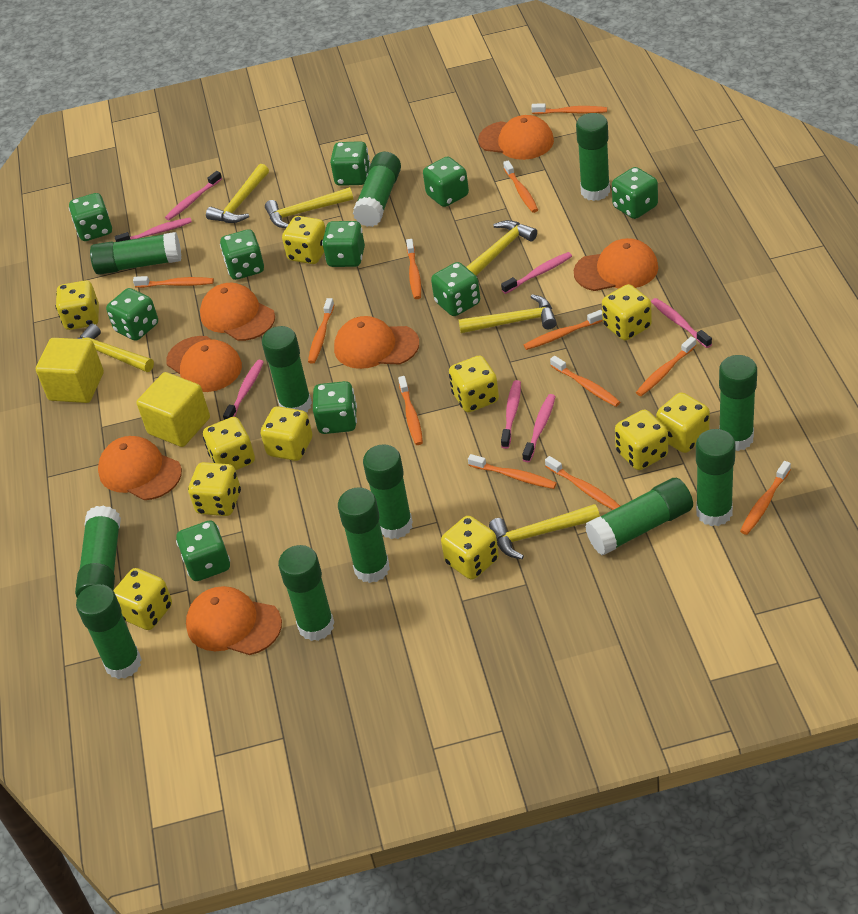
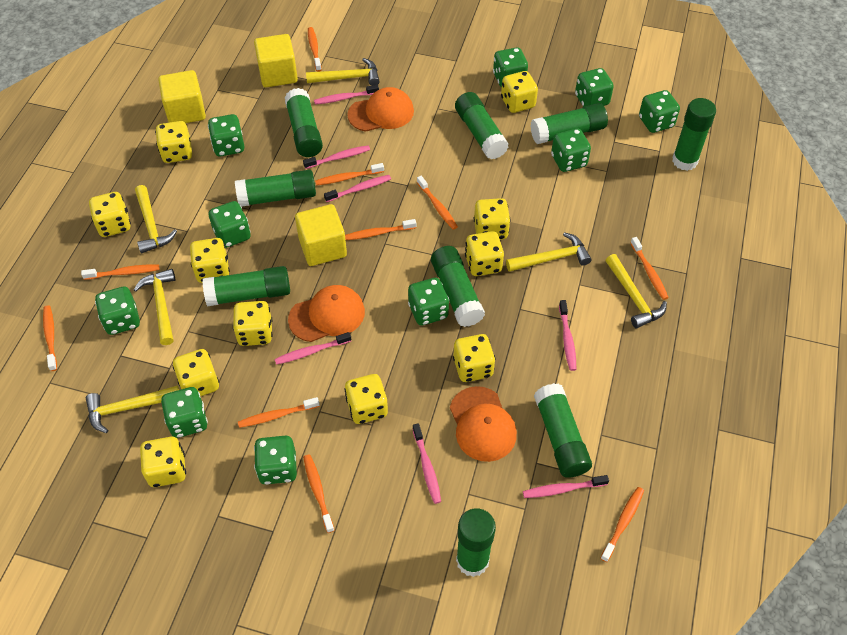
green glue stick: [75,506,121,598] [76,584,142,679] [90,232,181,275] [262,326,312,412] [278,545,334,641] [338,487,390,583] [353,152,401,227] [363,444,413,539] [576,113,610,201] [585,478,693,555] [696,429,736,526] [719,355,757,451] = 12 -> [202,266,290,306] [235,170,316,207] [285,88,323,157] [431,246,485,327] [455,92,509,159] [456,509,496,577] [530,103,608,144] [534,383,592,478] [672,98,716,171] = 9
orange cap: [98,436,182,500] [166,336,242,392] [186,586,282,655] [200,283,275,341] [334,316,419,369] [478,115,554,160] [574,238,658,291] = 7 -> [288,285,365,342] [347,87,414,132] [450,386,517,462] = 3
orange toothbrush: [133,276,214,288] [308,298,334,364] [398,376,423,445] [406,239,421,299] [468,454,557,489] [503,160,538,213] [524,310,603,350] [531,103,607,114] [545,456,620,510] [550,356,620,407] [636,336,696,396] [740,461,791,535] = 12 -> [43,305,57,371] [81,264,159,280] [238,397,320,428] [303,454,335,533] [308,27,322,72] [315,163,384,186] [345,219,416,240] [417,176,458,230] [600,487,644,562] [631,237,669,300] = 10
yellow cube: [36,338,104,403] [137,372,210,447] = 2 -> [158,70,206,123] [254,34,298,87] [295,204,347,266] = 3

